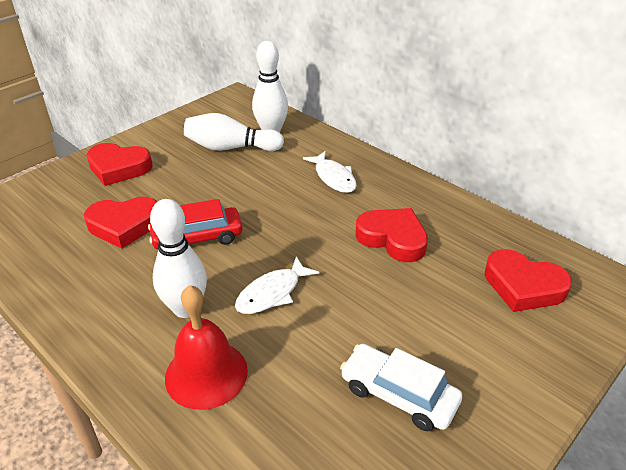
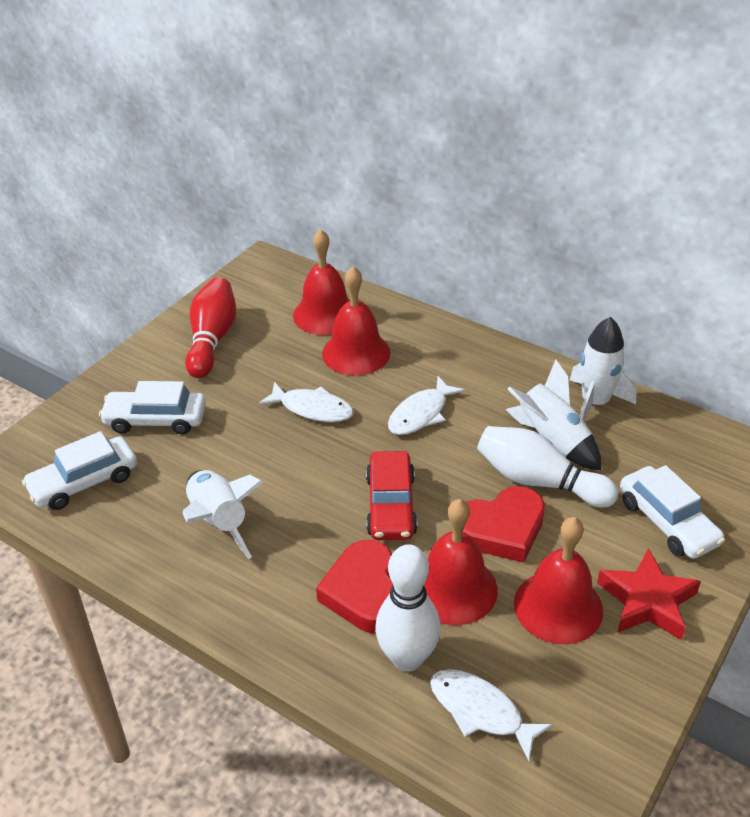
red bell: [165,285,248,410] = 1 -> [293,229,350,335] [322,266,390,376] [424,499,498,625] [514,517,603,645] = 4
red bowling pin: none = 0 -> [185,277,236,378] = 1
red heart: [84,197,157,249] [86,143,153,186] [356,208,428,262] [484,249,572,312] = 4 -> [316,540,393,633] [463,486,545,563] = 2
red star: none = 0 -> [597,548,701,640] = 1
white bowling pin: [150,199,207,318] [184,113,284,151] [252,41,288,133] = 3 -> [375,544,440,672] [477,426,618,508] = 2
white car: [340,344,462,431] = 1 -> [22,431,137,510] [99,381,206,434] [620,465,725,559] = 3
white fish: [235,256,319,314] [303,151,357,193] = 2 -> [259,382,353,422] [388,376,465,435] [430,669,553,761] = 3
white rocket: none = 0 -> [183,470,263,559] [506,360,601,470] [569,317,637,421] = 3

